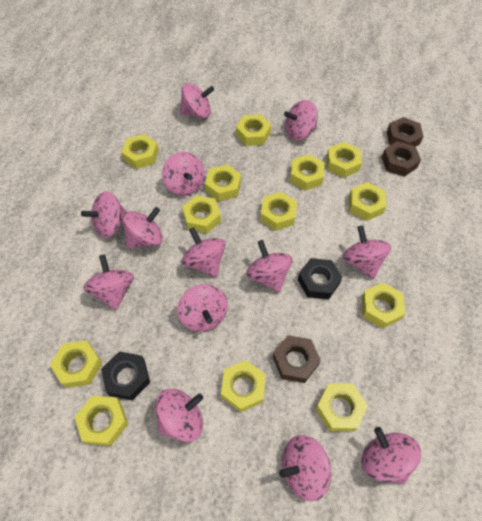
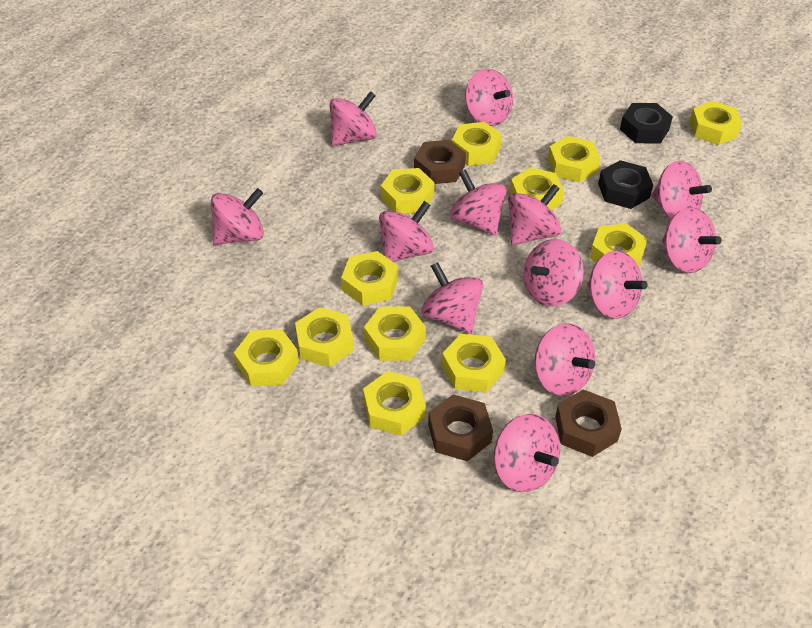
yellow nut: [50,340,102,388] [75,396,128,446] [121,134,159,169] [182,195,221,233] [205,164,241,201] [221,360,266,412] [236,114,271,146] [260,192,297,231] [290,154,325,191] [316,384,368,431] [327,142,362,178] [349,182,387,221] [361,282,405,329] = 13 -> [234,329,299,386] [295,307,354,367] [341,251,398,306] [363,371,426,436] [364,306,426,361] [381,168,435,213] [442,334,506,393] [452,122,502,166] [510,167,564,210] [548,136,601,183] [590,223,647,267] [690,101,742,145] = 12

